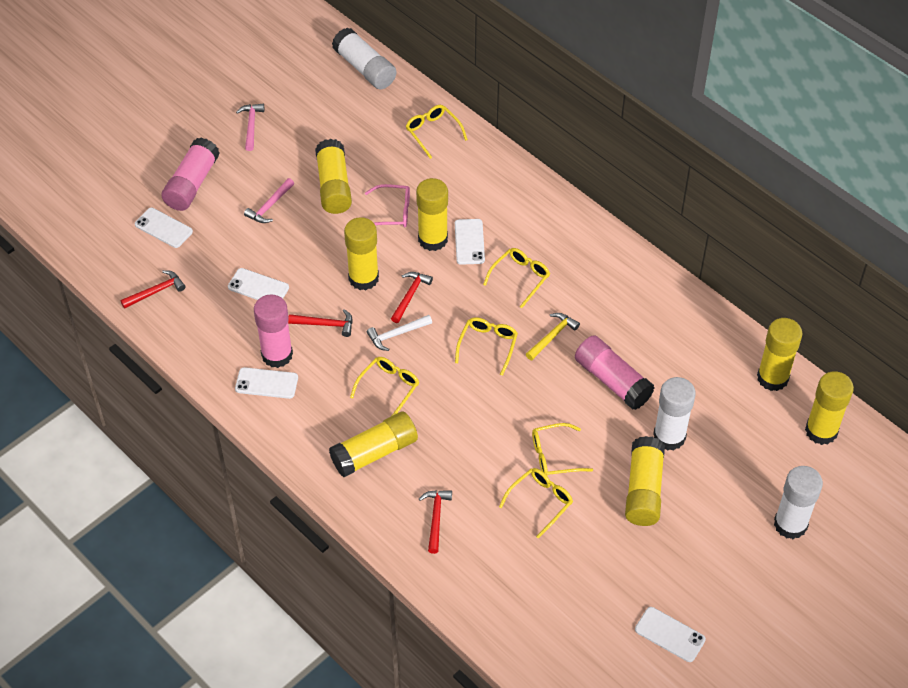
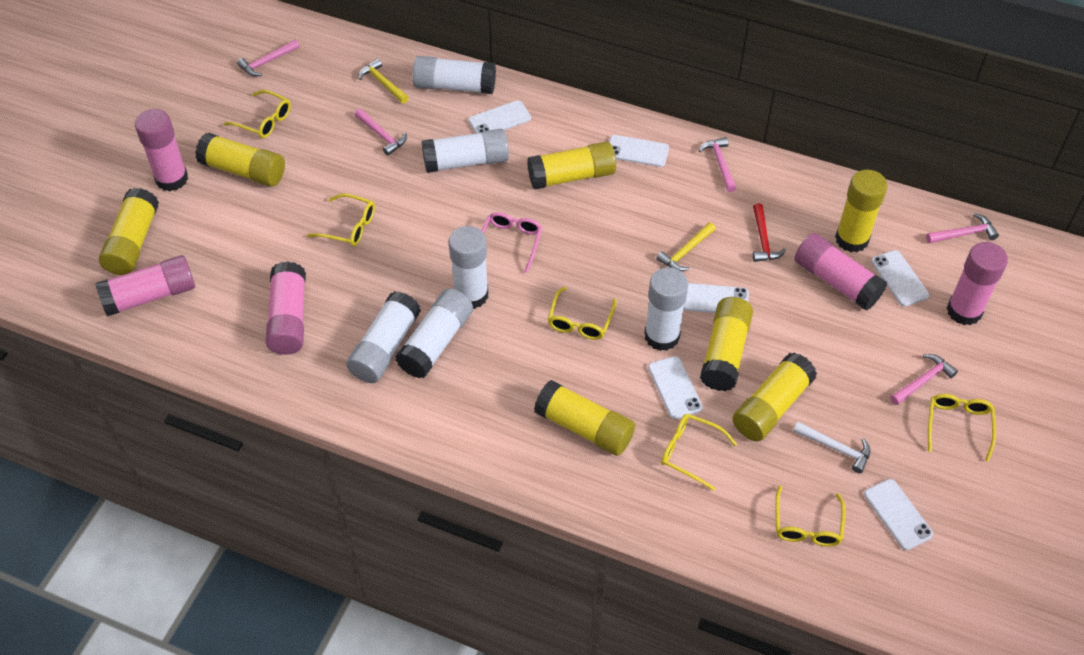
pink glue stick: [161,138,220,211] [254,294,293,368] [575,335,655,410] = 3 -> [95,255,195,317] [135,109,188,191] [266,261,306,355] [794,233,887,310] [947,242,1008,325] = 5
pink hammer: [236,104,264,151] [244,178,294,223] = 2 -> [237,40,300,77] [355,109,407,156] [699,137,736,192] [890,354,958,405] [926,213,999,243] = 5
red hammer: [120,270,185,308] [288,309,353,337] [391,272,433,323] [419,490,452,554] = 4 -> [753,203,786,262] = 1
white glue stick: [332,27,397,89] [653,377,696,451] [774,466,823,539] = 3 -> [346,291,421,383] [395,288,473,379] [413,56,496,94] [422,129,509,173] [449,226,488,309] [644,267,688,351] = 6
white phone: [135,208,193,248] [228,268,289,300] [235,367,298,399] [455,219,485,265] [635,607,706,662] = 5 -> [468,100,531,133] [609,135,669,167] [648,356,703,419] [683,283,749,313] [864,479,933,550] [871,250,929,307] = 6
yellow hammer: [526,313,580,360] = 1 -> [359,59,409,104] [656,222,716,271] = 2

